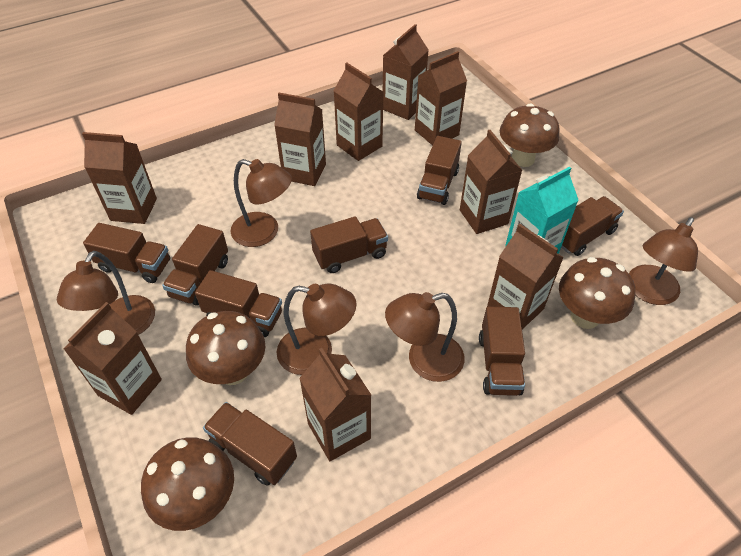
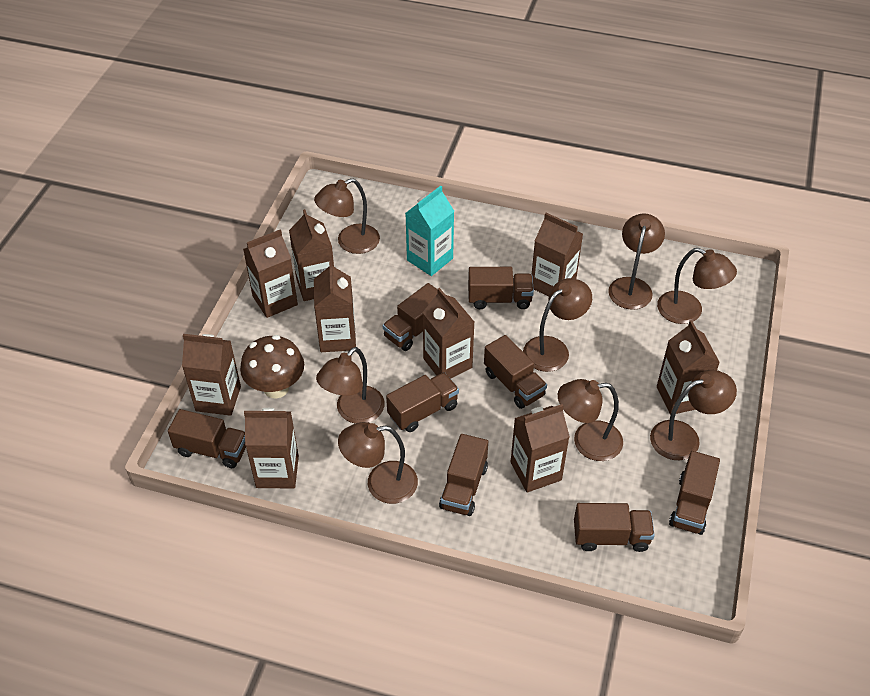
brown lamp: [57,251,155,335] [231,159,292,247] [277,284,357,375] [385,292,465,382] [629,217,698,305] = 5 -> [314,178,380,254] [316,347,385,423] [338,422,418,504] [523,278,592,372] [558,379,623,461] [608,213,665,310] [650,370,737,460] [657,248,737,324] = 8
brown mushroom: [141,437,234,531] [186,311,265,385] [500,103,559,167] [559,257,635,329] = 4 -> [240,335,304,399] = 1

